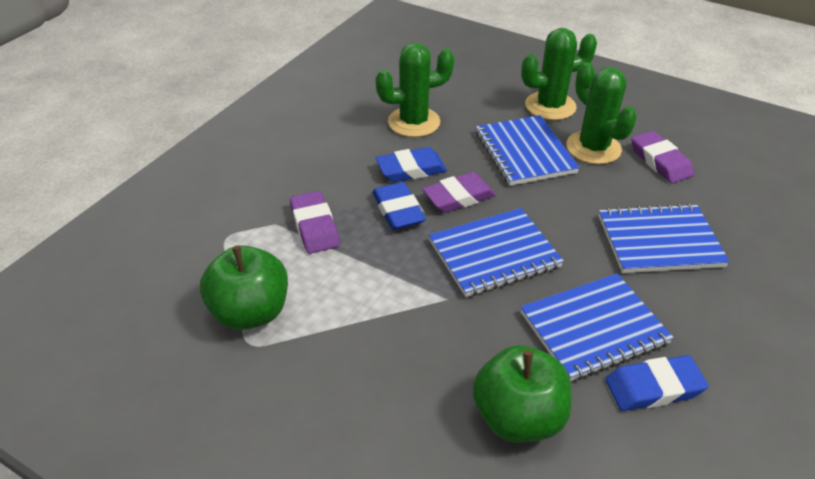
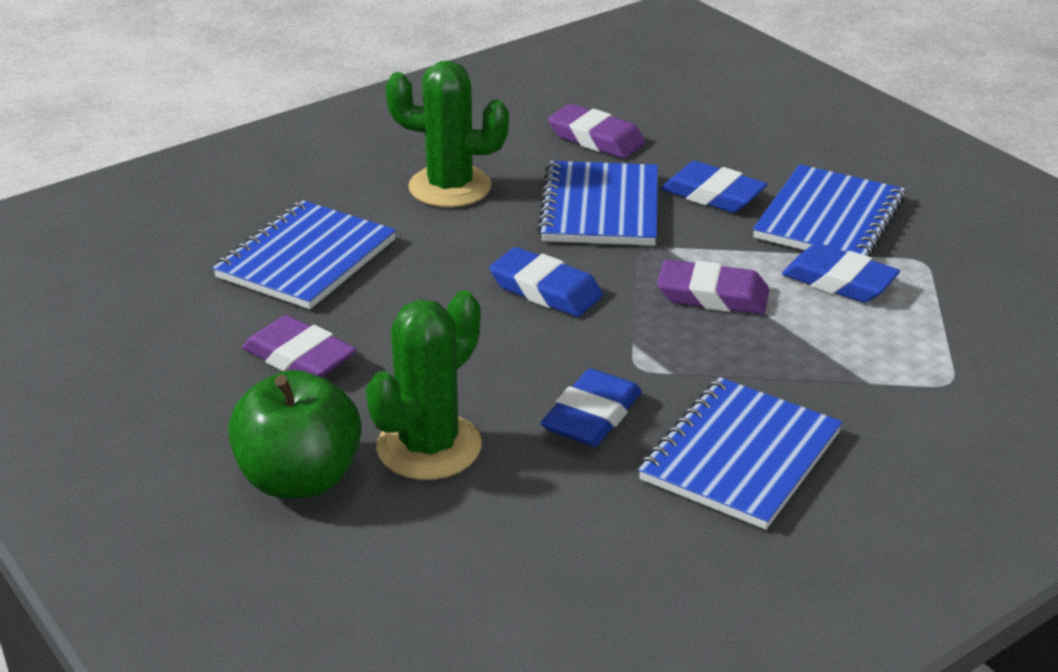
blue eraser: [372,182,426,230] [376,147,447,182] [605,355,708,411] = 3 -> [489,247,603,317] [541,369,642,447] [661,161,768,213] [782,243,900,303] = 4
green apple: [200,245,288,330] [473,345,572,443] = 2 -> [228,370,362,499] = 1
green cactus: [375,43,454,137] [521,28,597,120] [566,62,637,164] = 3 -> [366,291,482,480] [385,60,509,207] = 2

